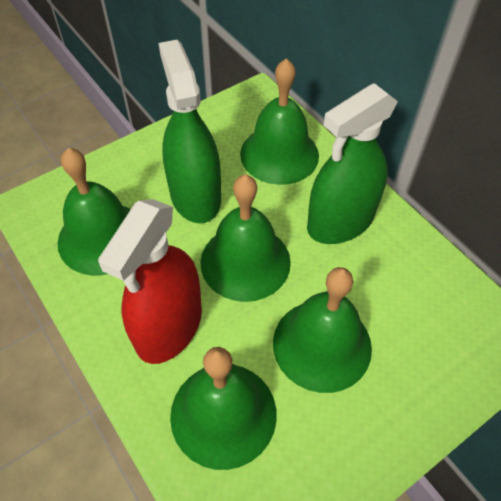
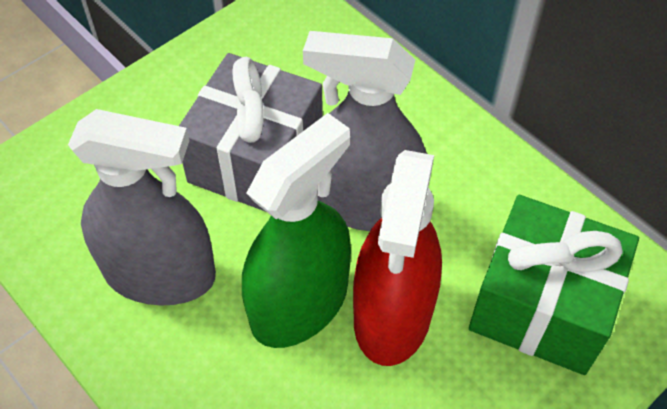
green bell: [58,148,131,275] [170,347,277,470] [200,175,291,302] [240,58,319,185] [273,267,372,393] = 5 -> none = 0
green gift: none = 0 -> [469,195,639,375] = 1
green spray bottle: [159,40,221,223] [307,83,398,244] = 2 -> [242,113,351,348] = 1
grey gift: none = 0 -> [179,53,323,212] = 1
grey spray bottle: none = 0 -> [68,109,216,306] [303,31,427,231] = 2

